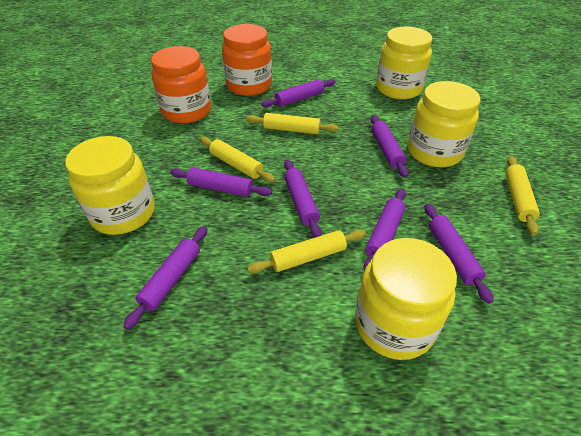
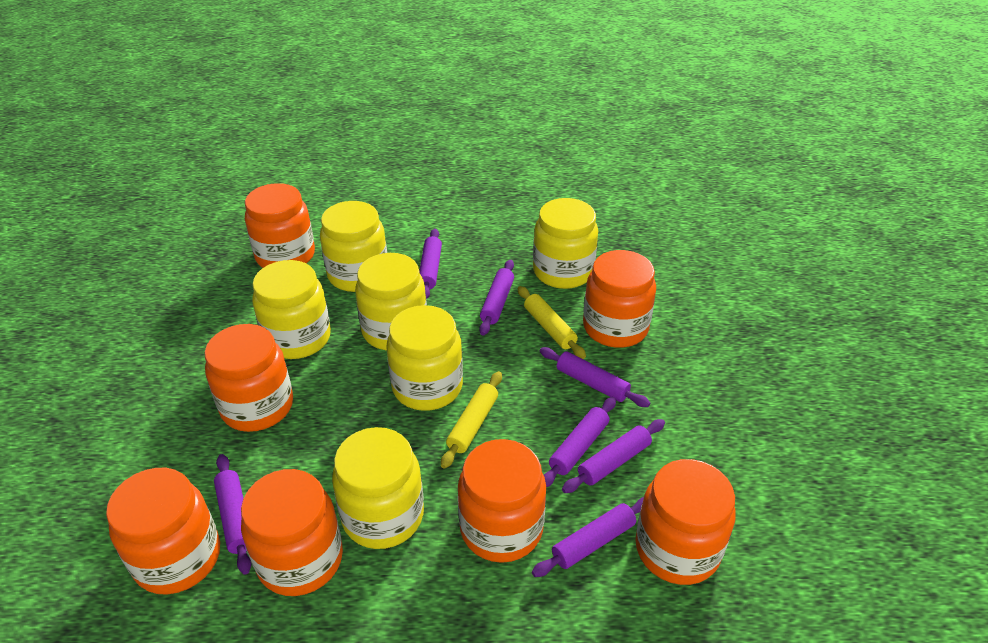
orange jar: [151,46,211,124] [222,24,272,96] = 2 -> [106,468,220,595] [205,324,293,432] [241,469,343,596] [245,183,315,268] [458,439,546,563] [583,250,656,348] [635,459,736,585] = 7
yellow jar: [65,136,155,235] [355,238,457,360] [376,27,432,99] [408,81,481,167] = 4 -> [252,260,331,359] [320,201,387,292] [332,427,424,549] [355,253,427,350] [386,305,463,411] [533,198,598,289] = 6
yellow rolling pin: [200,137,275,183] [246,113,339,134] [247,229,366,274] [505,156,540,235] = 4 -> [441,371,502,469] [518,286,586,359] = 2

